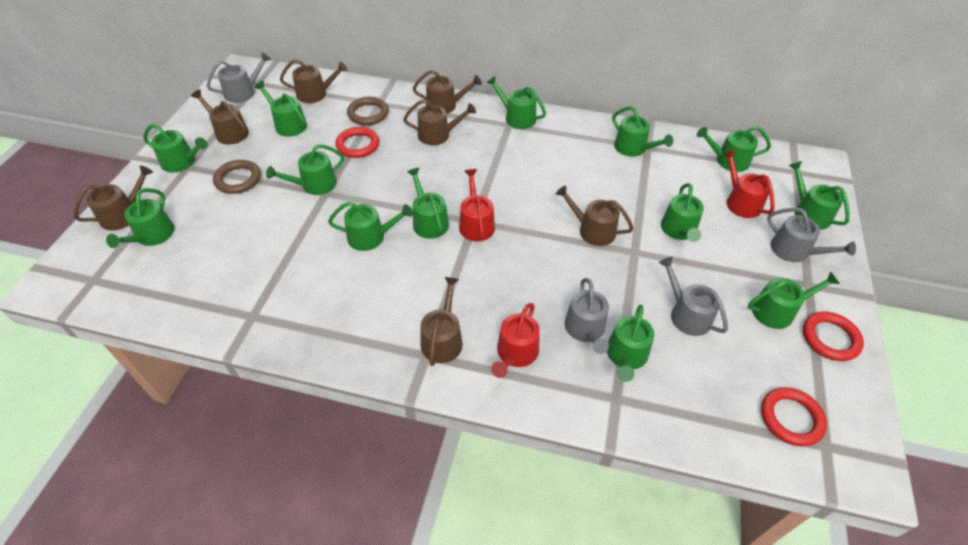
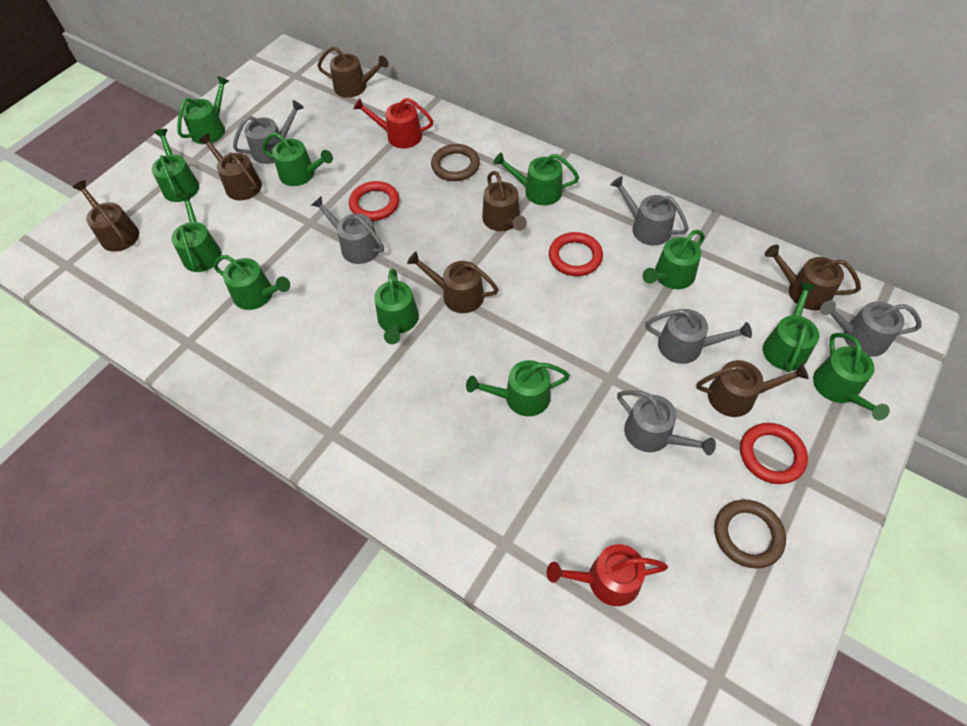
green watering can: [106,188,175,248] [143,124,208,173] [254,81,307,137] [266,144,344,195] [328,202,413,251] [407,168,449,239] [486,76,546,129] [607,305,654,382] [612,107,673,157] [661,183,704,242] [697,126,771,172] [748,272,840,329] [789,161,850,230] = 13 -> [152,129,199,202] [171,193,222,272] [177,76,229,144] [213,255,290,310] [262,132,333,186] [374,269,419,344] [466,360,570,416] [493,152,579,205] [643,230,705,289] [763,282,819,372] [813,333,890,420] = 11
grey watering can: [207,52,271,103] [565,278,609,354] [659,257,728,336] [767,208,856,262] = 4 -> [233,100,304,164] [311,196,384,264] [610,176,689,246] [617,390,716,455] [645,309,752,364] [820,300,922,356] = 6
red watering can: [459,169,495,241] [491,303,540,378] [723,150,775,218] = 3 -> [353,98,433,148] [547,544,668,606] = 2

